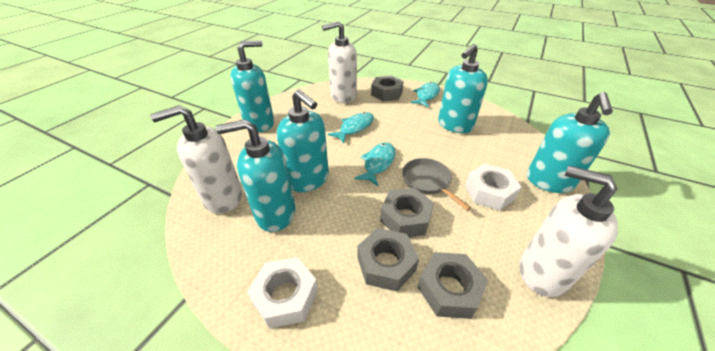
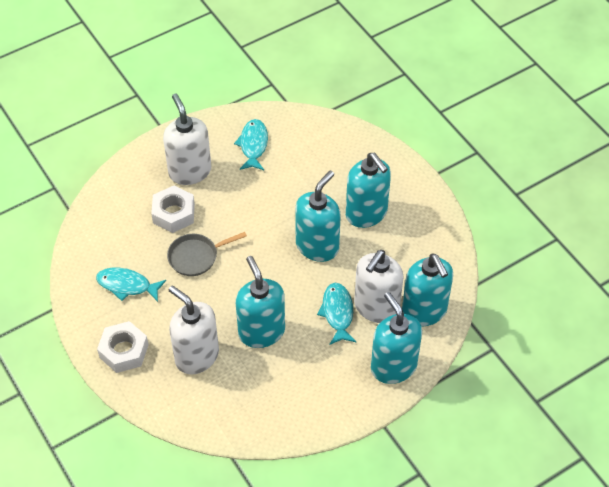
grey nut: [357,228,419,291] [371,76,404,101] [380,188,434,237] [417,252,489,319] = 4 -> none = 0

